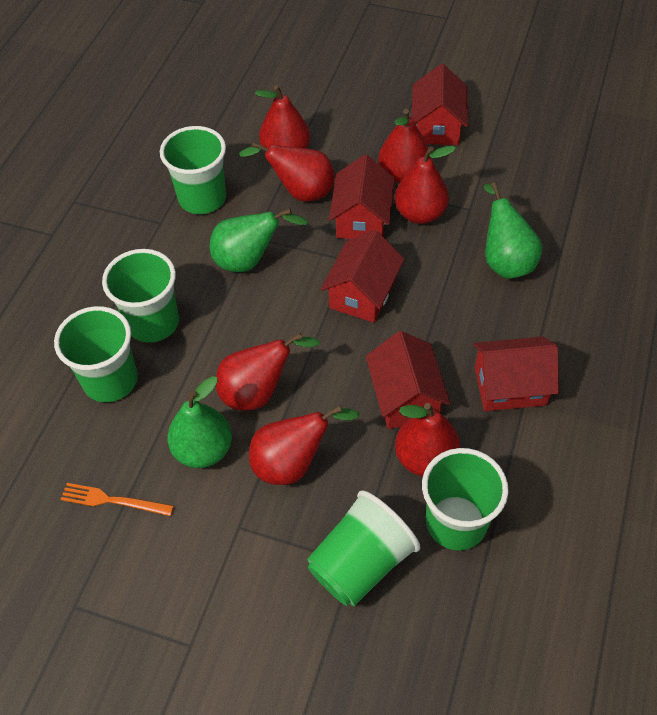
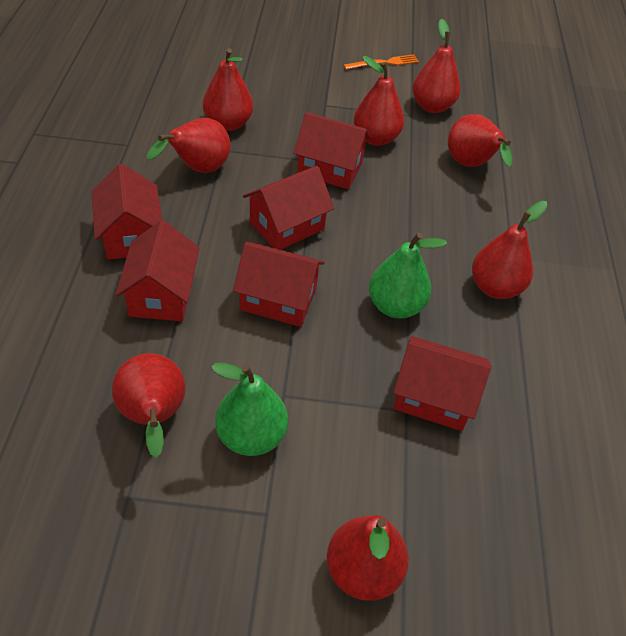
green cup: [54,306,138,402] [102,249,179,343] [160,126,226,214] [307,491,420,606] [422,448,509,550] = 5 -> none = 0
green pear: [167,376,232,468] [209,208,308,272] [484,182,542,279] = 3 -> [211,363,288,456] [369,232,447,318] = 2
red house: [321,229,404,323] [329,154,395,239] [366,331,450,429] [412,64,468,145] [473,336,559,411] = 5 -> [92,163,162,260] [115,220,200,321] [233,242,325,327] [243,166,334,250] [293,112,371,189] [393,336,491,431] = 6
red pear: [216,333,320,411] [239,142,335,202] [249,405,360,485] [255,85,310,152] [379,109,431,183] [395,146,456,224] [395,403,460,476] = 7 -> [112,353,185,457] [147,118,230,173] [203,48,253,131] [327,515,409,601] [354,56,404,146] [412,19,461,113] [448,114,512,167] [472,201,548,299] = 8

